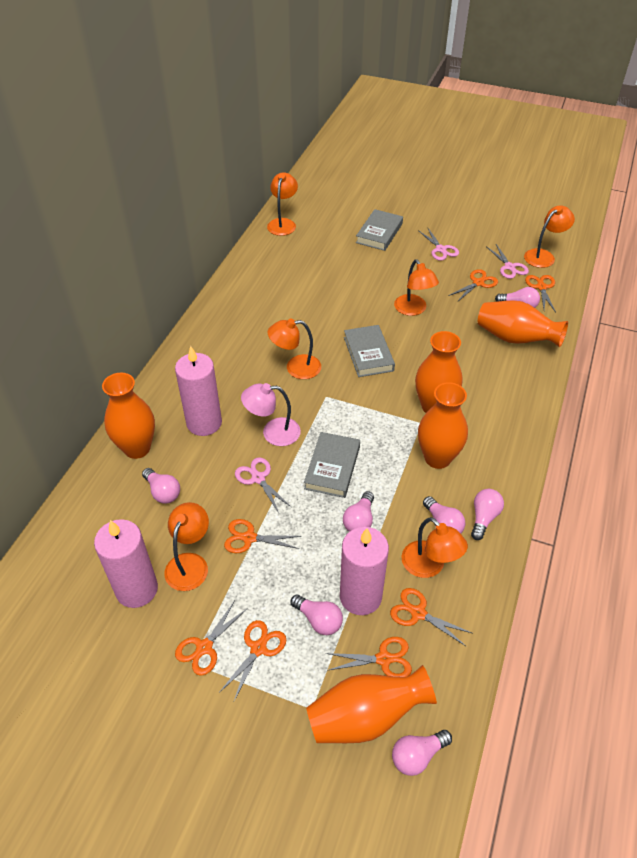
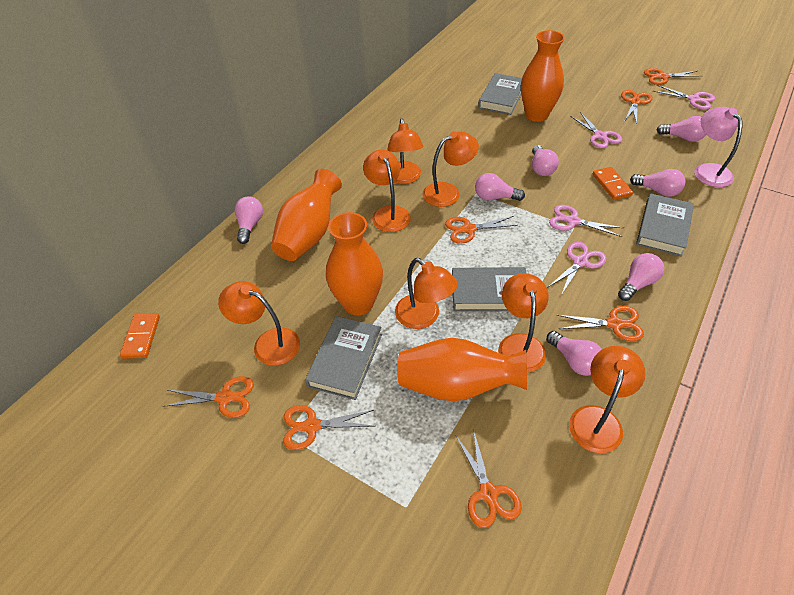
grey book: [304,432,360,498] [344,325,395,377] [356,209,403,251] = 3 -> [305,316,382,400] [452,267,526,312] [478,73,522,115] [636,194,694,257] = 4
orange domino: none = 0 -> [120,313,160,359] [593,167,633,200] = 2
orange lamp: [165,502,209,591] [267,172,298,236] [268,318,321,379] [394,259,439,316] [402,517,468,578] [524,206,575,268] = 6 -> [218,281,300,366] [363,150,411,232] [387,118,423,184] [395,258,458,329] [422,131,479,207] [498,273,549,373] [569,346,646,453] = 7
orange vase: [102,373,155,459] [306,665,437,743] [415,331,462,413] [418,382,468,469] [478,300,568,347] = 5 -> [271,169,342,261] [326,212,383,315] [397,338,527,401] [521,30,565,122] = 4
pink candle: [94,519,158,608] [175,346,222,436] [340,527,389,615] = 3 -> none = 0
pink scissors: [235,457,291,513] [418,227,459,261] [486,244,529,279] = 3 -> [547,242,606,295] [549,205,624,237] [570,112,622,148] [653,85,715,110] = 4

